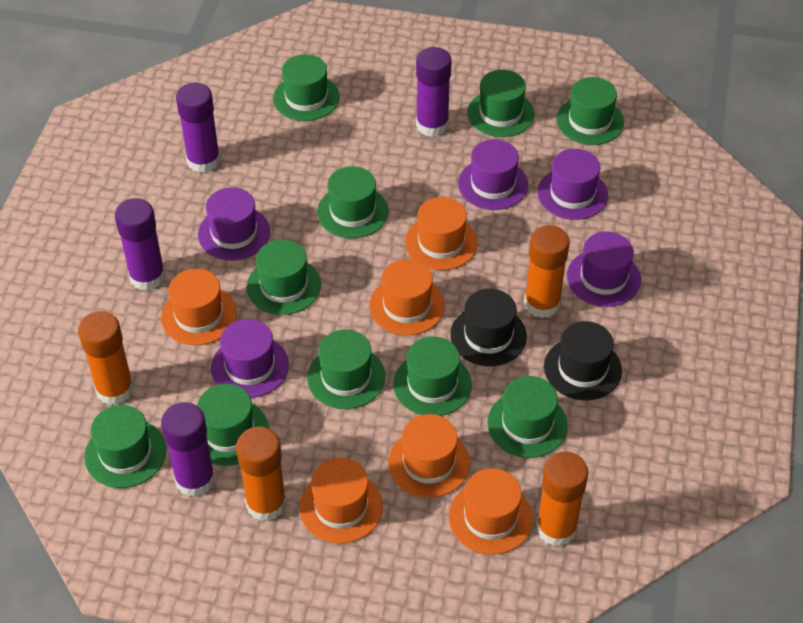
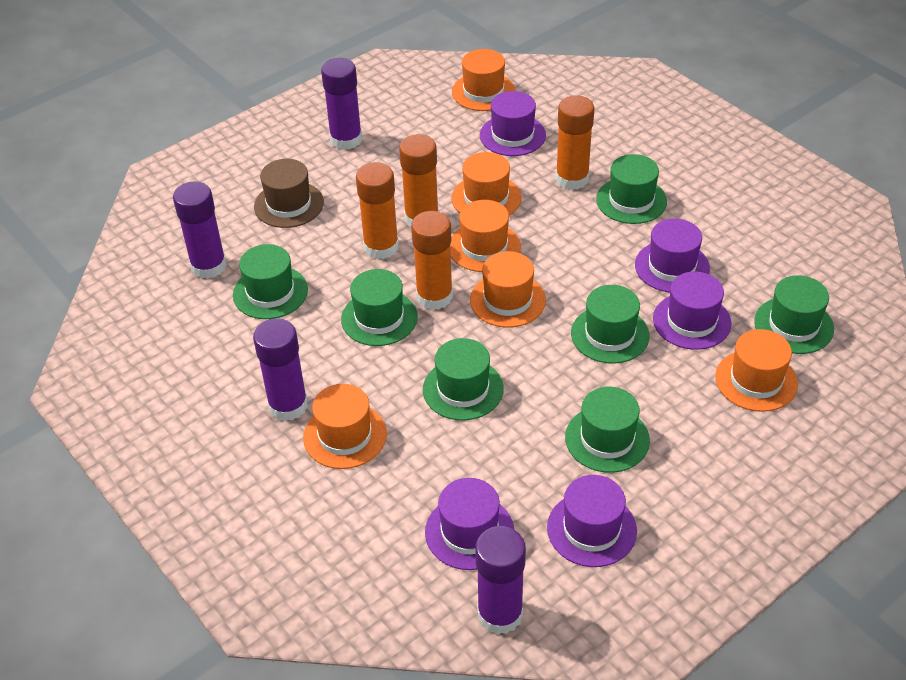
black hat: [450,289,527,366] [544,321,622,400] = 2 -> none = 0
brown hat: none = 0 -> [254,159,324,228] = 1
green hat: [84,405,166,488] [197,384,269,466] [247,239,321,315] [273,54,340,121] [307,330,385,409] [317,166,388,238] [393,336,472,416] [467,70,535,137] [487,376,568,458] [556,77,624,145] = 10 -> [233,244,308,319] [341,269,418,346] [423,338,504,420] [565,387,650,473] [571,285,650,364] [596,154,667,224] [754,275,834,354] = 7

